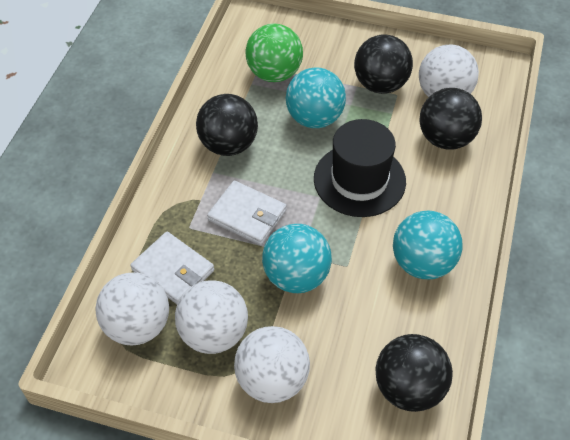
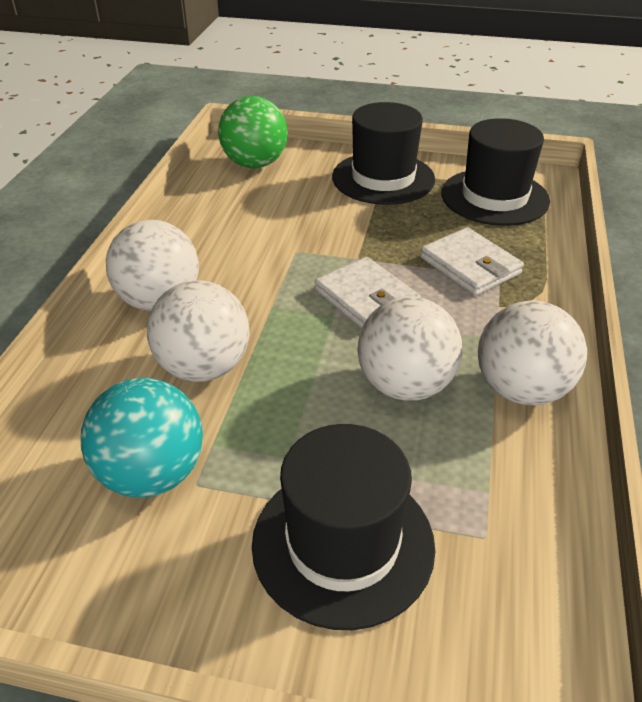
black ball: [196,94,258,156] [354,34,413,94] [375,334,453,412] [419,88,482,150] = 4 -> none = 0
black hat: [314,119,406,217] = 1 -> [252,424,435,630] [332,102,435,205] [441,118,550,226] = 3
turquoise ball: [262,224,332,293] [286,68,346,128] [393,211,463,279] = 3 -> [81,378,203,498] = 1

